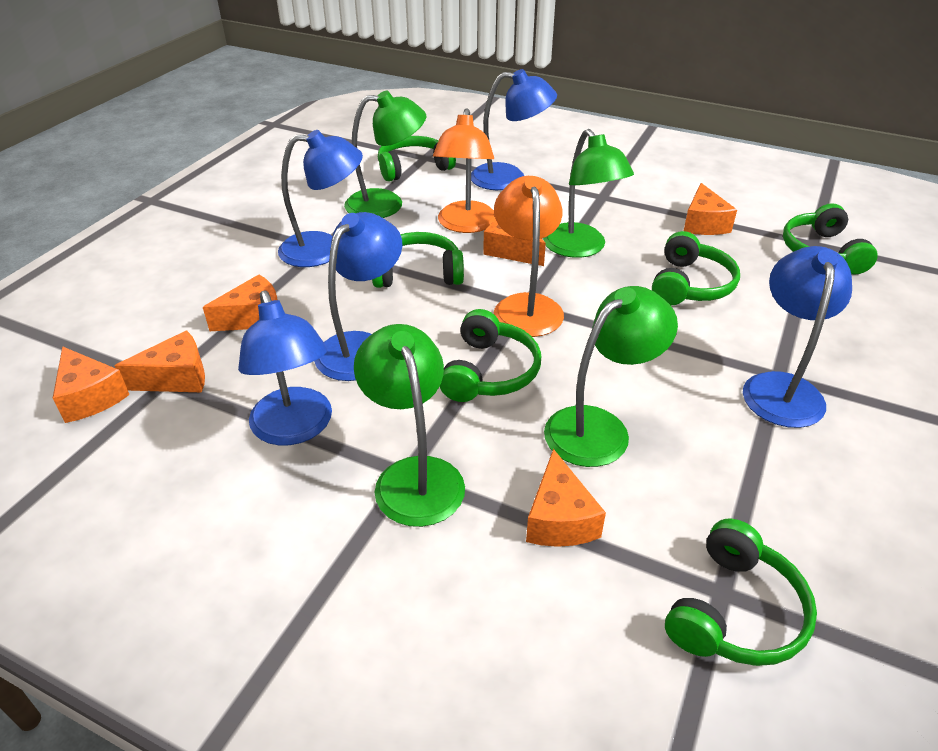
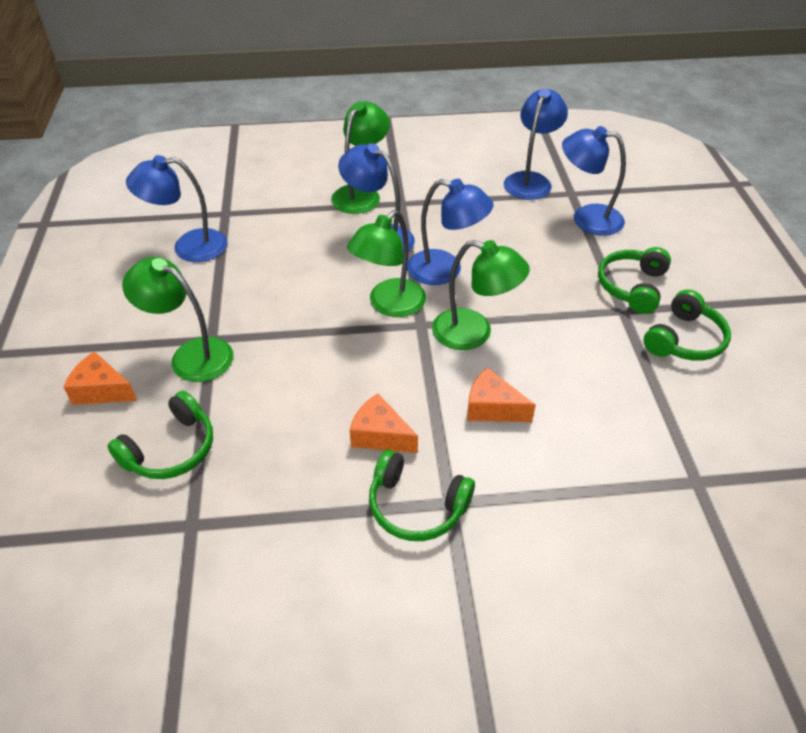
green headphones: [372,232,464,288] [378,136,456,182] [440,309,541,402] [652,231,740,306] [665,519,817,666] [783,203,878,275] = 6 -> [107,391,213,479] [369,450,475,541] [598,247,671,314] [643,289,731,361] = 4
orange cheese: [53,346,129,423] [114,330,205,392] [203,275,278,331] [483,221,546,266] [526,449,606,547] [684,183,737,235] = 6 -> [63,351,137,405] [350,394,418,453] [467,368,536,422] = 3
orange lamp: [433,108,496,233] [494,176,564,337] = 2 -> none = 0

